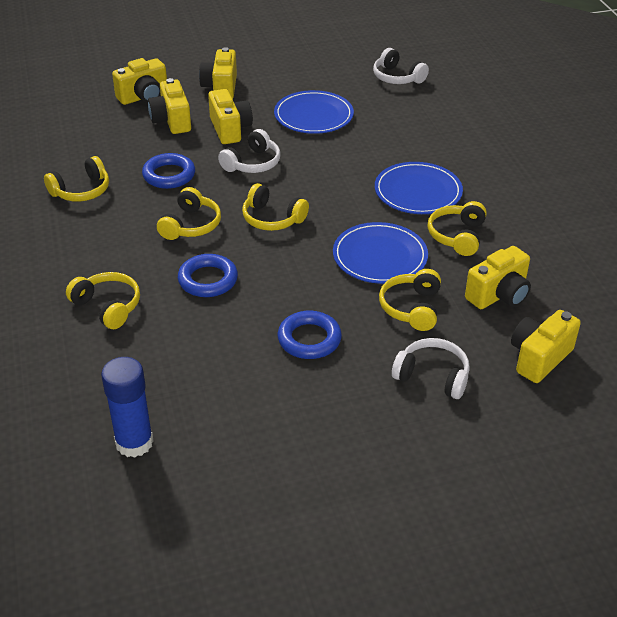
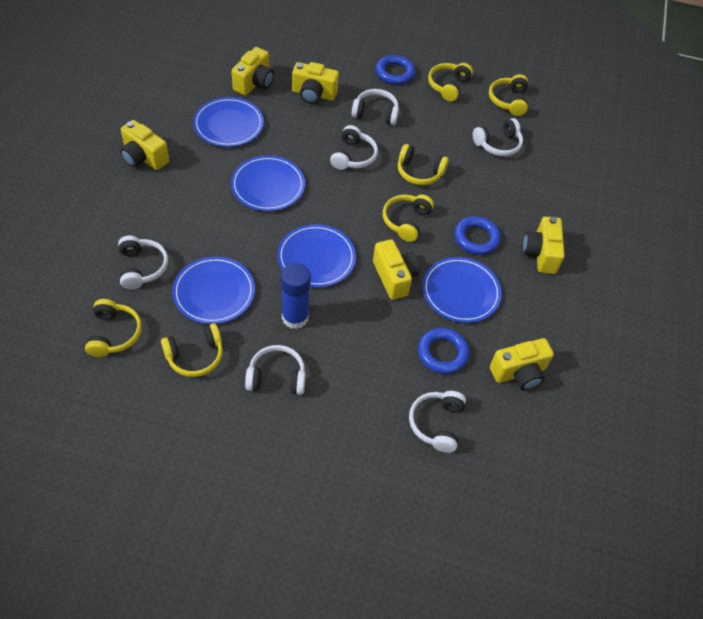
blue plate: [274,90,354,134] [333,222,428,284] [375,162,463,214] = 3 -> [172,256,255,324] [193,97,264,147] [231,155,305,211] [277,224,356,287] [422,257,502,323] = 5
white headphones: [218,129,281,173] [373,48,429,84] [392,338,470,399] = 3 -> [118,236,168,289] [245,345,306,395] [330,125,378,170] [352,89,399,125] [409,391,466,453] [473,118,523,156] = 6

